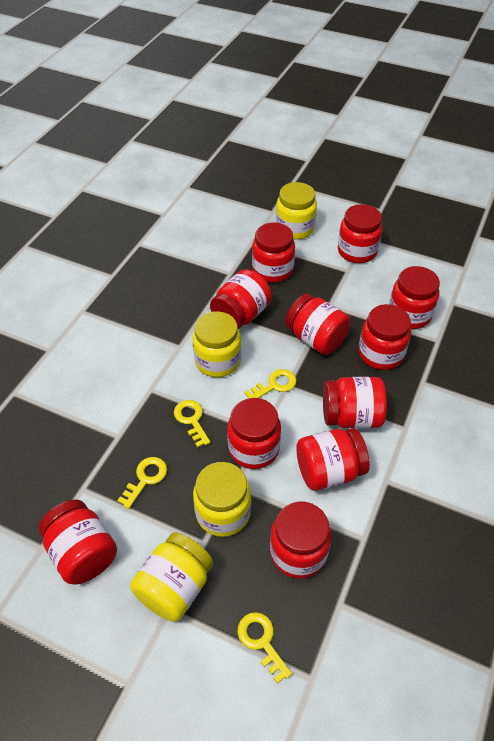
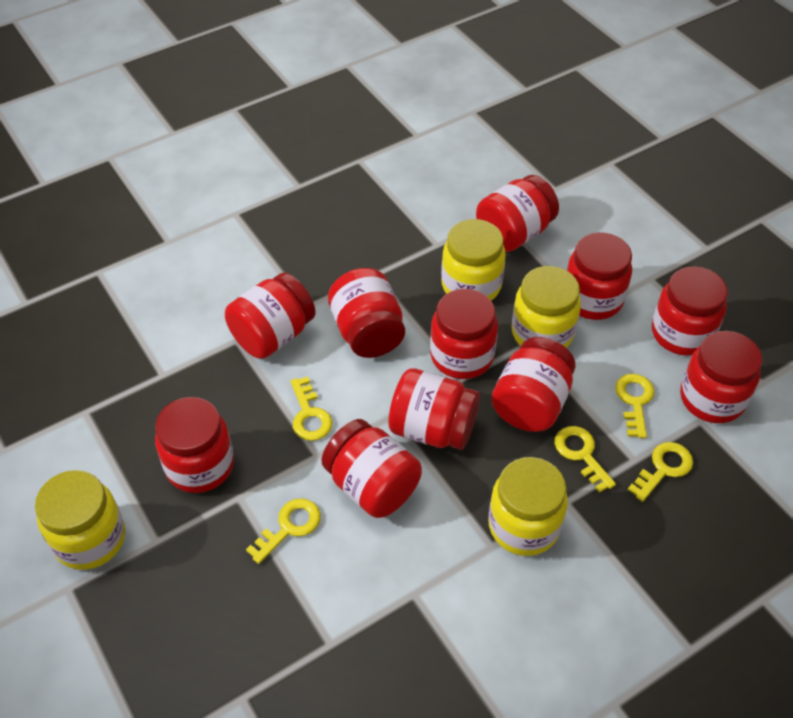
yellow key: [117,457,167,509] [174,400,210,448] [237,612,292,684] [245,369,296,398] = 4 -> [246,498,321,564] [291,377,332,441] [555,426,616,493] [615,374,655,438] [628,442,693,502] = 5

